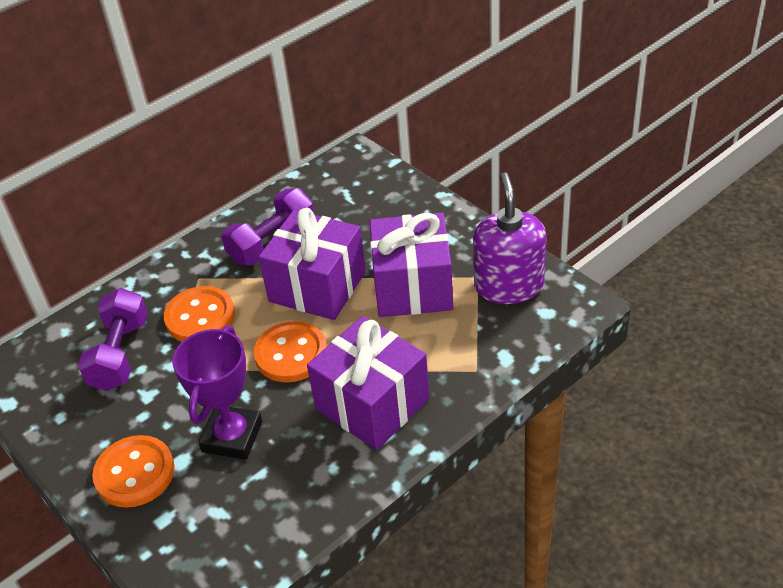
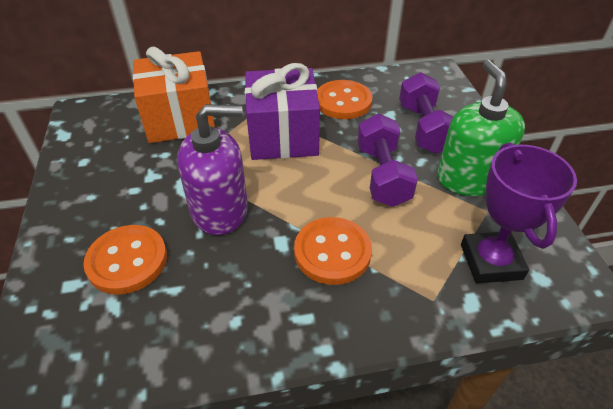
green soap dispenser: none = 0 -> [437,60,525,196] = 1
orange gift: none = 0 -> [133,47,215,143] = 1
purple gift: [259,208,366,320] [307,316,430,450] [370,213,453,317] = 3 -> [245,63,320,160] = 1

